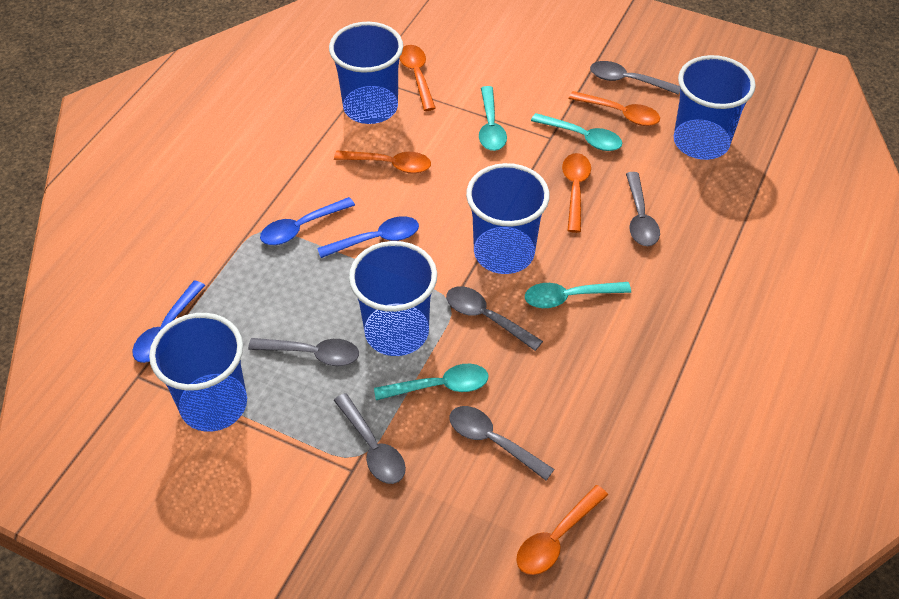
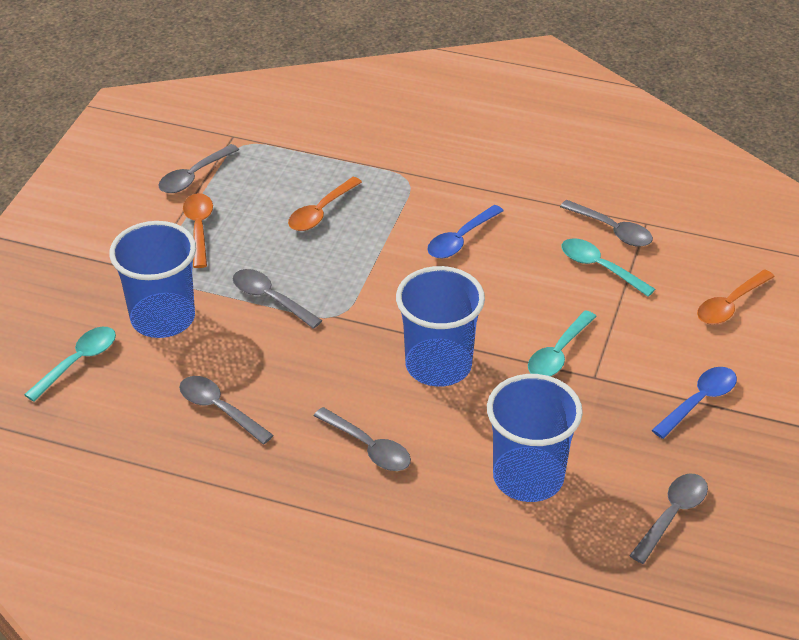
blue cup: [149,313,247,432] [329,22,403,124] [349,241,437,356] [466,163,550,274] [674,55,756,160] = 5 -> [109,221,196,338] [396,266,485,387] [487,374,583,502] = 3
blue spoon: [132,280,205,363] [260,197,355,245] [317,216,419,258] = 3 -> [427,205,504,258] [652,367,737,439] = 2
orange spoon: [334,151,431,174] [400,45,436,111] [516,485,608,575] [562,153,591,233] [569,91,660,126] = 5 -> [183,193,213,268] [288,177,362,231] [697,269,775,325] = 3
turquoise spoon: [374,364,488,400] [479,86,507,151] [525,282,631,308] [531,113,622,151] = 4 -> [24,327,116,402] [528,310,597,376] [562,238,655,297] = 3

